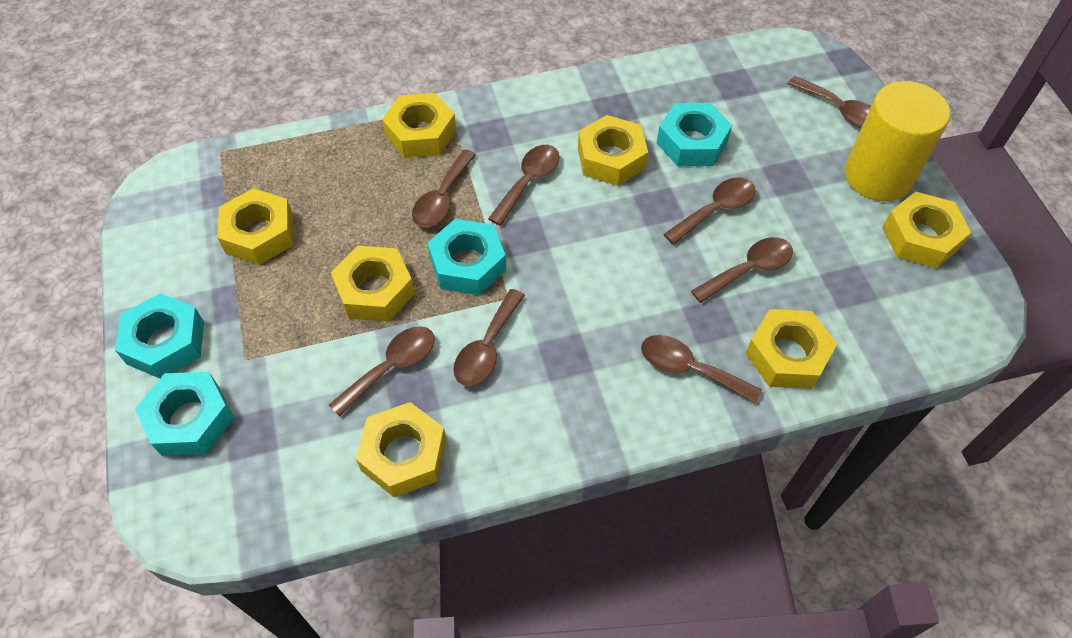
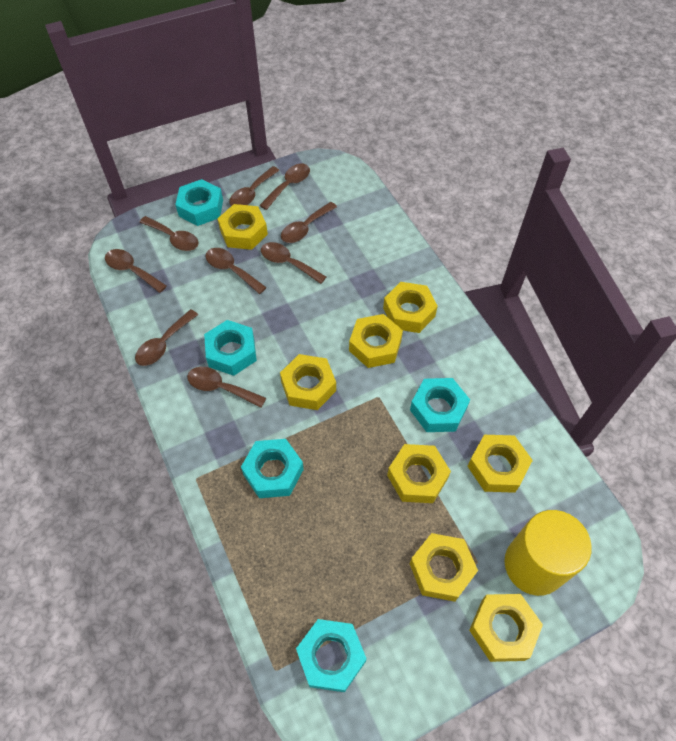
brown spoon: [329,326,435,417] [412,150,476,228] [453,289,525,386] [488,145,559,226] [641,335,762,404] [663,178,756,245] [691,237,793,303] [787,76,871,128] = 8 -> [105,249,167,293] [135,309,198,366] [139,216,199,251] [187,367,266,408] [205,248,267,294] [229,166,280,206] [259,164,310,210] [261,242,326,284] [281,202,337,243] = 9
turquoise nut: [115,293,204,378] [135,372,234,456] [427,219,506,295] [657,103,732,166] = 4 -> [175,179,223,226] [204,320,257,376] [241,439,304,498] [296,619,367,692] [410,378,470,432] = 5
yellow nut: [217,188,294,265] [331,246,415,322] [356,402,446,497] [382,93,456,158] [578,115,648,186] [745,309,838,389] [883,192,971,269] = 7 -> [217,204,268,250] [280,354,336,410] [349,314,403,368] [383,282,438,333] [387,444,451,503] [409,533,478,602] [468,435,533,493] [469,594,543,662] = 8

